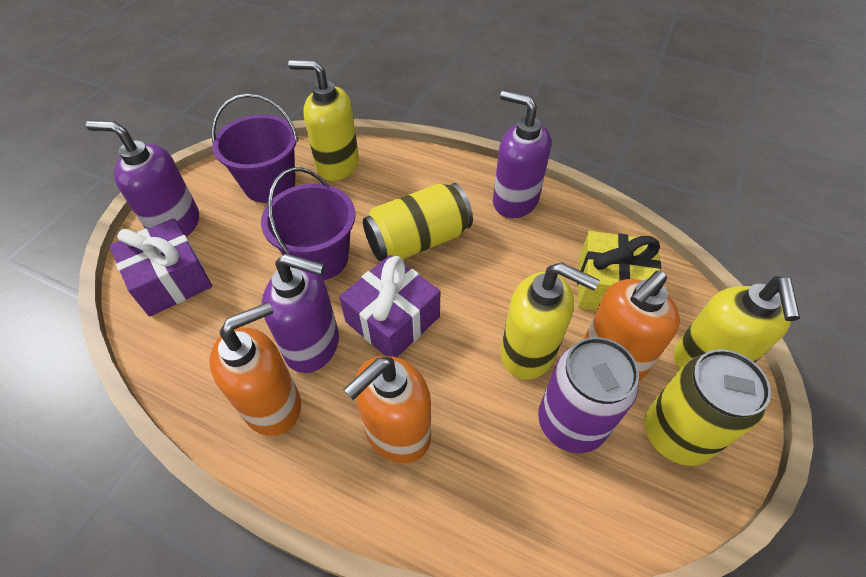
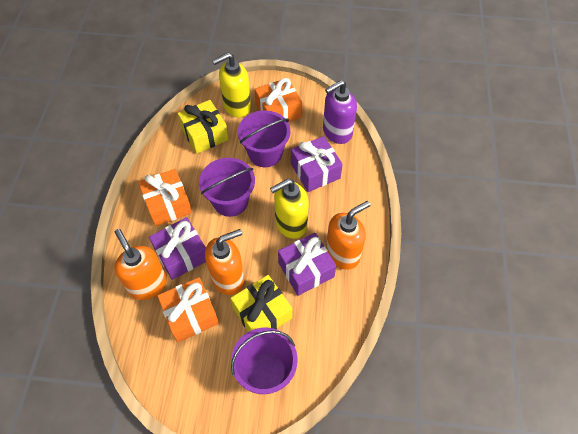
orange gift: none = 0 -> [138,169,192,226] [157,277,219,342] [255,78,302,122] = 3
purple bucket: [211,94,298,203] [261,167,355,280] = 2 -> [199,158,255,217] [231,328,298,394] [238,110,290,167] = 3
purple can: [538,337,639,453] = 1 -> none = 0
purple gift: [109,218,212,317] [339,255,440,357] = 2 -> [149,217,206,280] [278,233,336,296] [291,136,343,192] = 3
purple soap dispenser: [86,120,199,237] [262,253,339,373] [493,90,551,218] = 3 -> [323,80,357,144] = 1
yellow can: [363,183,473,261] [644,349,771,466] = 2 -> none = 0
yellow gift: [577,231,661,311] = 1 -> [178,100,229,154] [230,275,292,332] = 2
yellow soap dispenser: [288,60,359,181] [501,262,599,380] [674,276,800,369] = 3 -> [212,53,251,118] [270,179,309,239] = 2

